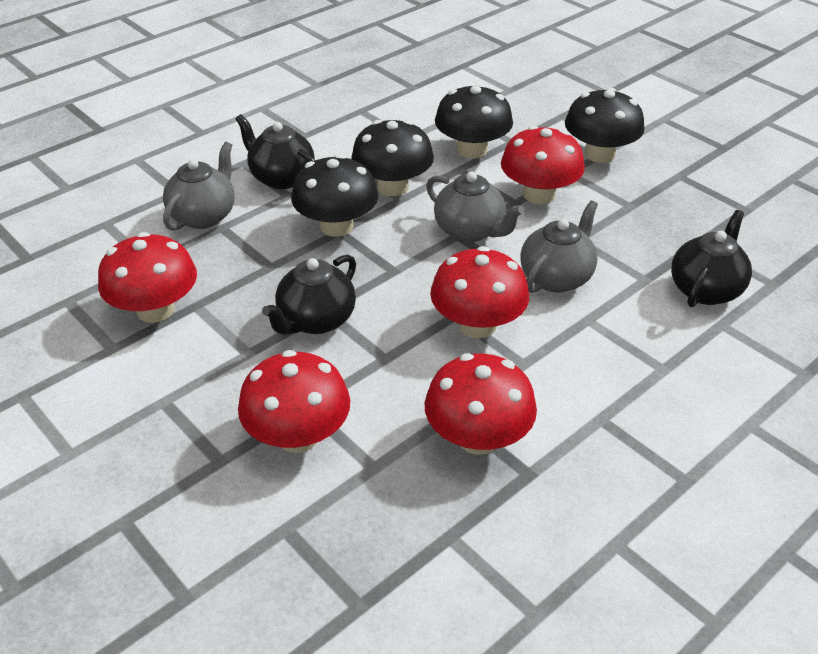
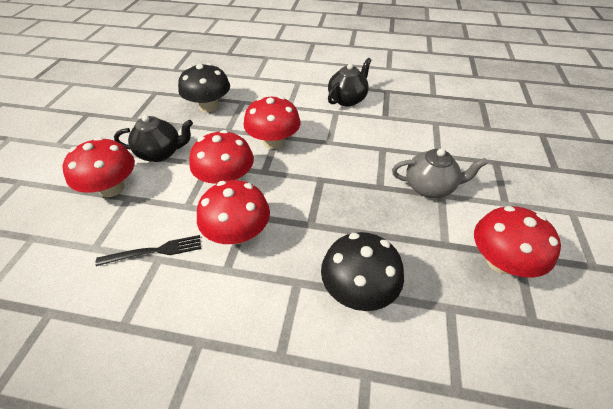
black fork: none = 0 -> [95,235,201,266] = 1
black mushroom: [291,154,378,237] [351,120,434,196] [435,84,513,158] [565,88,645,163] = 4 -> [178,63,230,113] [321,232,404,311] = 2
black teapot: [236,114,315,189] [262,255,356,335] [671,210,752,307] = 3 -> [114,115,193,162] [328,58,372,107] = 2
grey teapot: [163,142,235,231] [426,171,524,242] [521,201,598,293] = 3 -> [392,148,488,198] = 1

